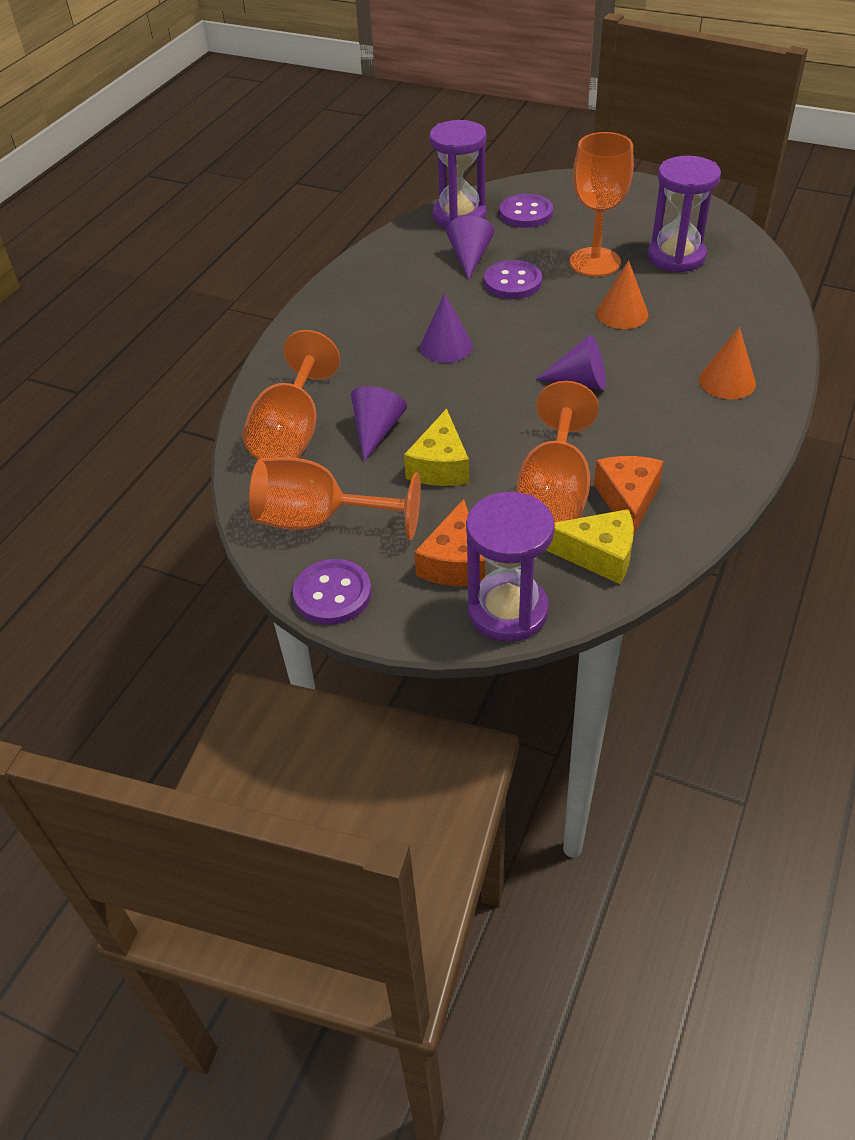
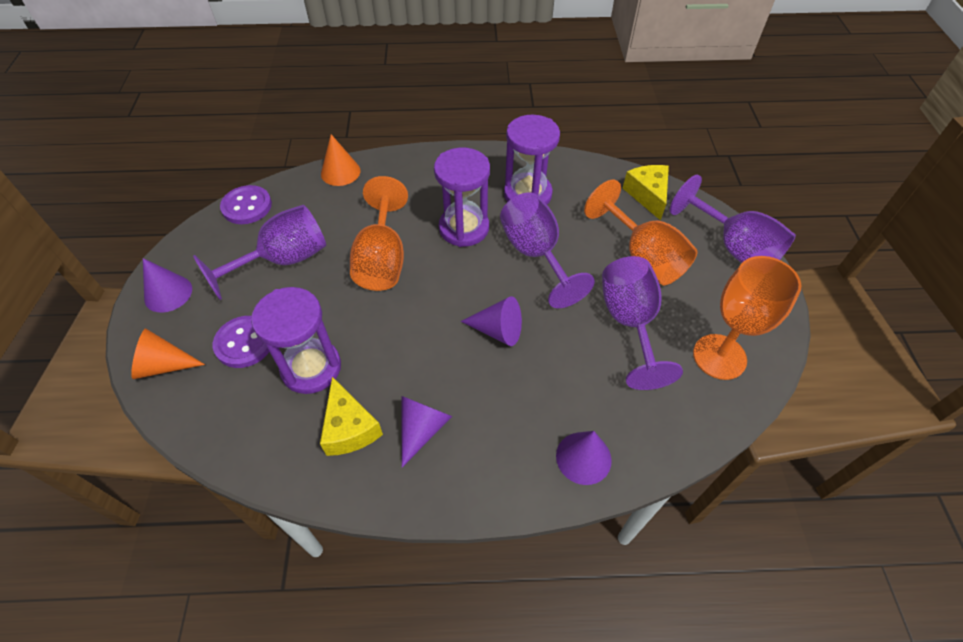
orange cheese: [414,499,485,586] [594,456,664,535] = 2 -> none = 0
orange goblet: [243,330,340,460] [249,457,421,540] [516,381,599,523] [570,132,634,277] = 4 -> [350,176,408,291] [584,180,698,285] [693,256,801,380] = 3
purple button: [293,559,372,625] [484,260,542,299] [499,194,553,228] = 3 -> [213,316,269,368] [220,185,272,224] = 2
purple goblet: none = 0 -> [193,205,326,300] [500,192,595,308] [602,256,683,390] [670,175,796,263] = 4

